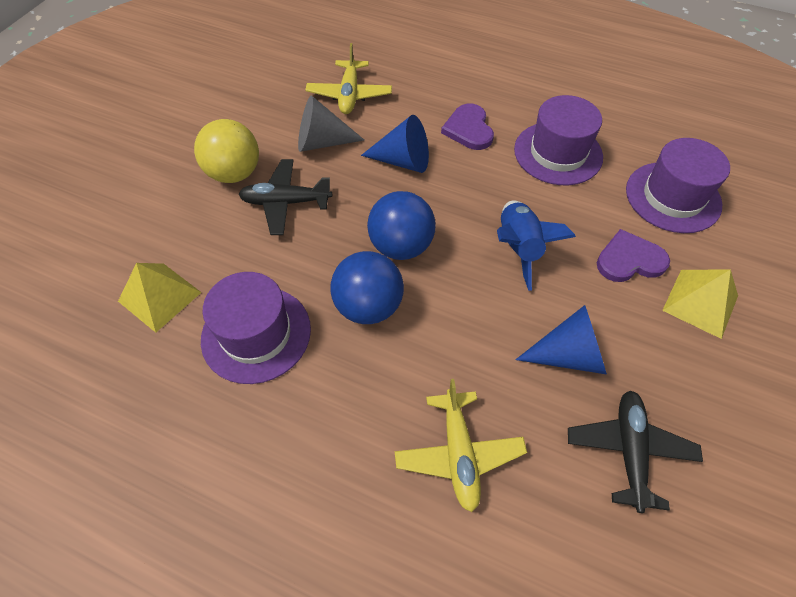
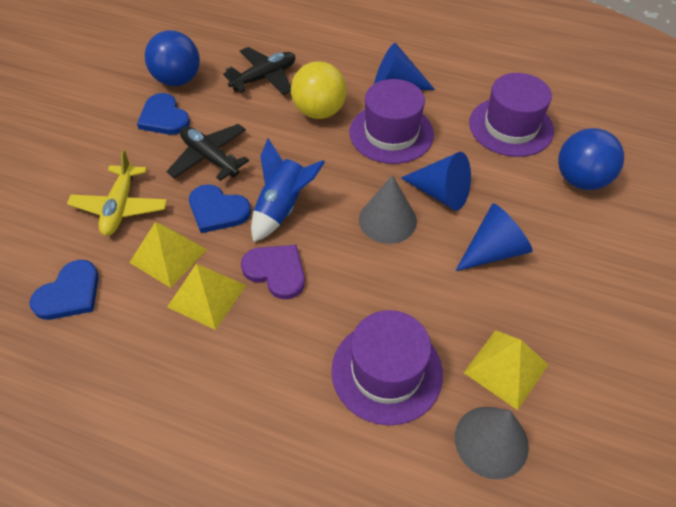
blue cone: [361,115,429,173] [516,305,607,375] = 2 -> [374,43,435,90] [401,152,471,211] [455,203,533,271] = 3
blue heart: none = 0 -> [30,260,99,320] [137,93,190,135] [189,184,251,233] = 3
grey cone: [298,96,364,152] = 1 -> [359,175,417,244] [455,407,529,480] = 2
purple heart: [441,103,494,150] [597,229,670,282] = 2 -> [241,245,305,299] = 1
yellow plane: [305,43,392,114] [395,379,527,512] = 2 -> [67,150,167,236] = 1
yellow pyramid: [118,263,202,333] [662,269,738,339] = 2 -> [129,222,207,288] [167,264,246,330] [464,330,548,410] = 3

